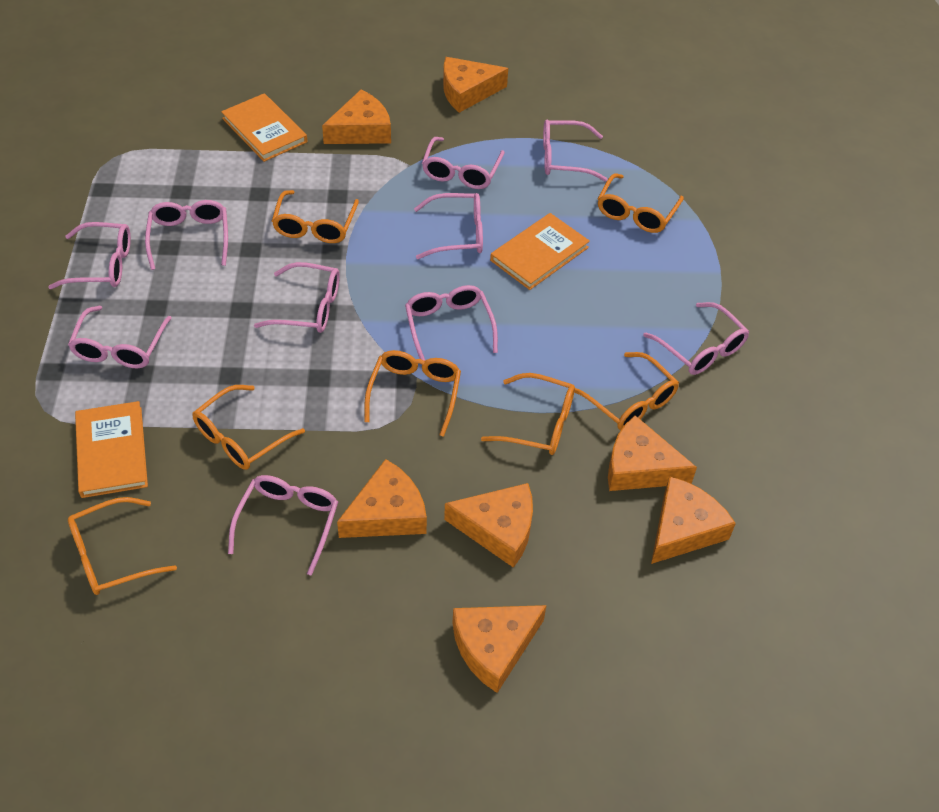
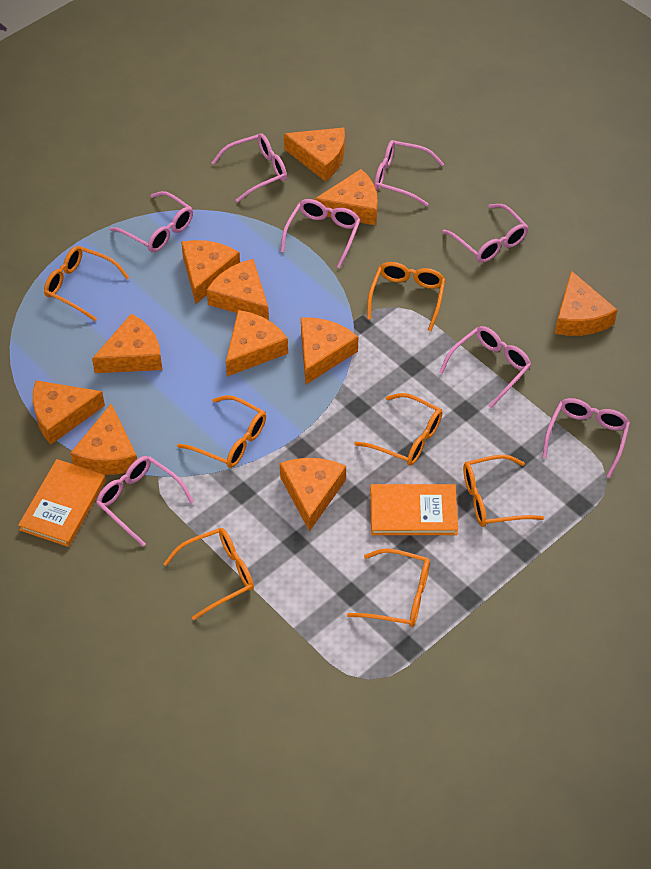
orange book: [75,401,148,498] [221,93,307,162] [490,213,590,290] = 3 -> [18,459,106,547] [370,484,458,535] = 2
orange cheese: [322,90,391,144] [337,459,427,538] [443,57,508,113] [444,483,533,568] [452,605,547,693] [608,415,697,491] [651,476,736,564] = 7 -> [33,380,105,444] [71,404,137,475] [92,314,162,373] [181,240,240,304] [207,259,269,320] [226,310,288,377] [280,458,346,532] [284,128,345,181] [301,317,358,384] [314,169,378,225] [555,271,617,336] = 11
pink glasses: [48,222,131,289] [68,306,172,368] [145,200,228,270] [228,475,338,576] [254,262,340,333] [405,285,498,361] [414,193,483,259] [422,137,505,189] [543,120,607,181] [643,302,749,375] = 10 -> [96,456,194,546] [110,191,193,252] [212,133,287,202] [281,199,360,268] [374,140,444,206] [439,326,531,408] [442,204,528,263] [542,398,630,478] = 8

